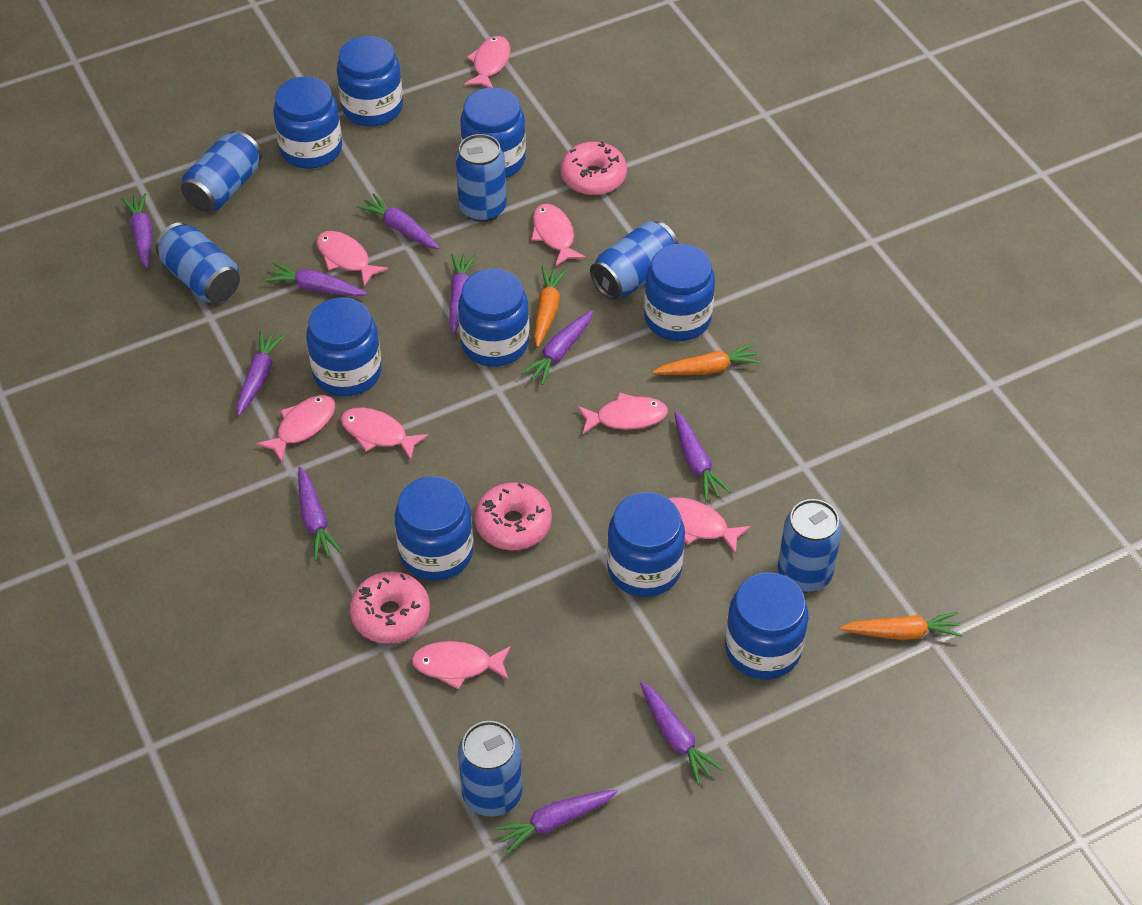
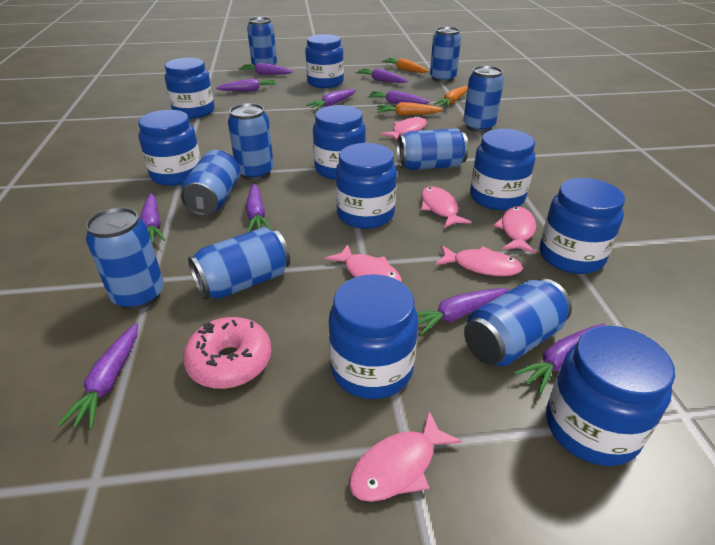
blue can: [155,222,240,303] [181,130,262,212] [456,134,507,222] [458,721,522,817] [590,221,679,300] [778,499,842,592] = 6 -> [86,207,164,310] [181,150,240,216] [188,227,290,300] [228,103,274,180] [247,17,277,66] [397,128,468,170] [430,27,461,82] [463,66,504,132] [464,279,572,366] = 9
pink donut: [350,571,430,644] [475,482,552,550] [561,141,627,195] = 3 -> [183,317,272,389] = 1
pink fish: [256,395,335,462] [316,231,388,286] [341,408,429,460] [412,641,511,690] [465,36,510,88] [531,204,586,266] [577,392,668,434] [669,497,751,554] = 8 -> [325,244,402,282] [349,411,462,502] [380,116,427,140] [421,186,471,228] [436,245,523,276] [494,207,536,253] = 6

